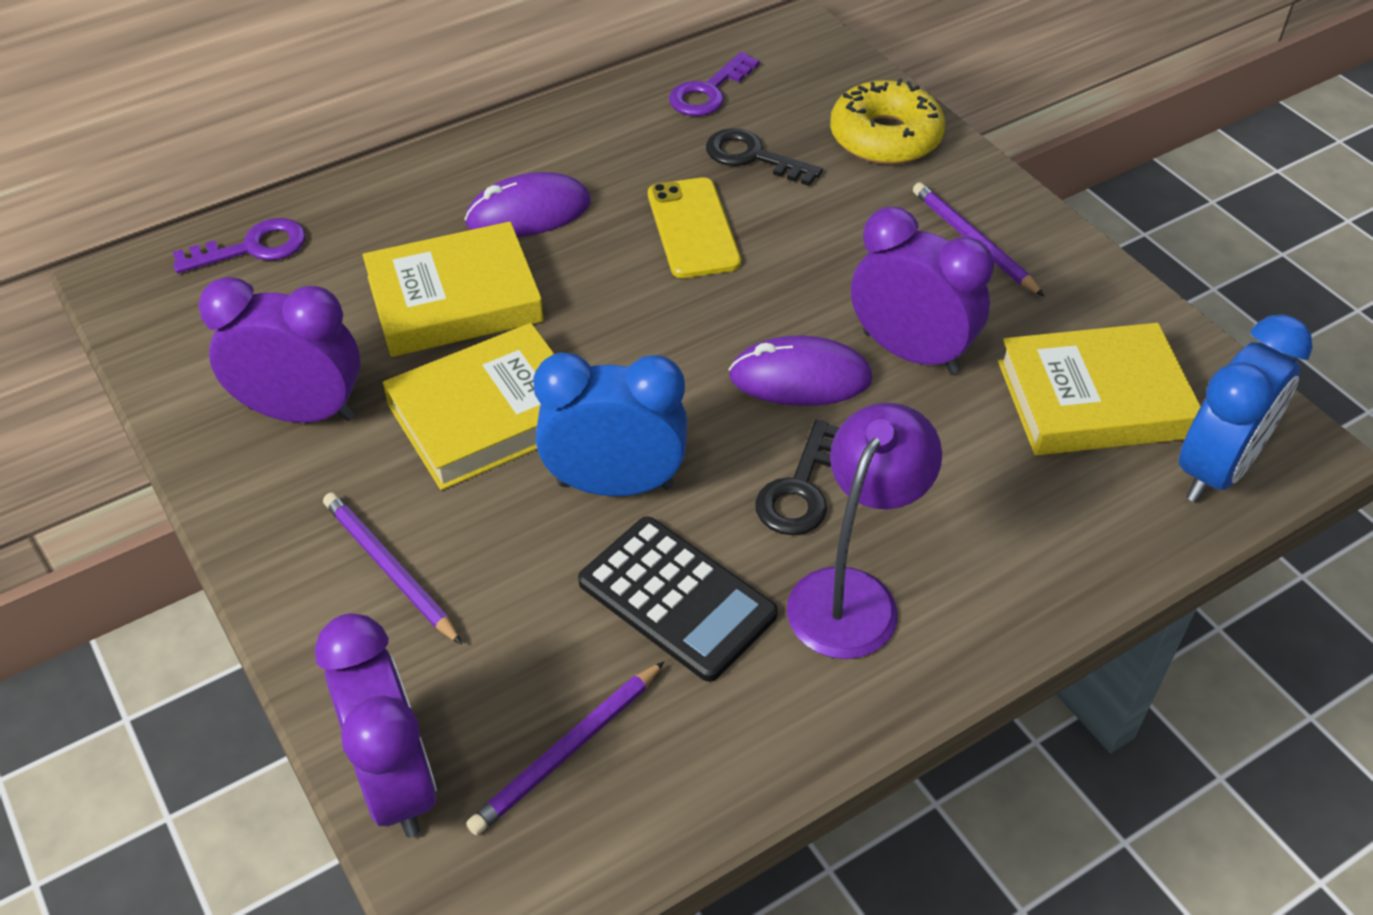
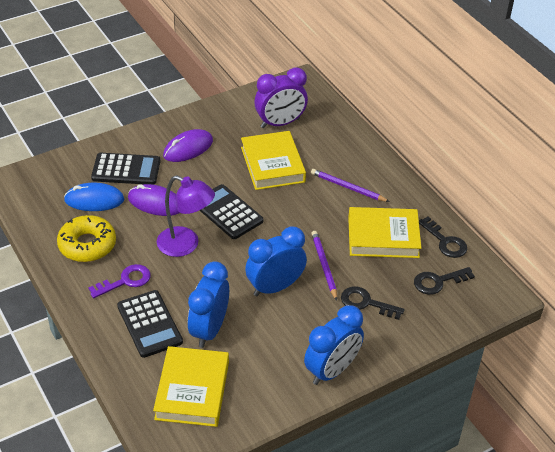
black calculator: [578,516,778,682] = 1 -> [91,153,161,185] [117,290,183,358] [199,184,263,239] = 3
black key: [706,128,823,186] [755,419,839,535] = 2 -> [341,286,404,320] [414,267,475,295] [419,217,467,258] = 3
blue clock: [533,352,687,496] [1179,314,1312,503] = 2 -> [188,261,229,348] [245,226,307,296] [304,305,364,385] = 3
blue mouse: none = 0 -> [64,182,124,211] = 1
purple clock: [198,277,361,423] [315,613,437,837] [851,207,994,374] = 3 -> [254,67,308,128] = 1
purple key: [173,218,306,274] [669,52,760,116] = 2 -> [88,264,151,298] = 1
purple pencil: [323,492,462,645] [466,661,664,836] [913,182,1044,296] = 3 -> [311,169,390,202] [311,231,337,301] = 2
yellow phone: [648,177,741,278] = 1 -> none = 0

